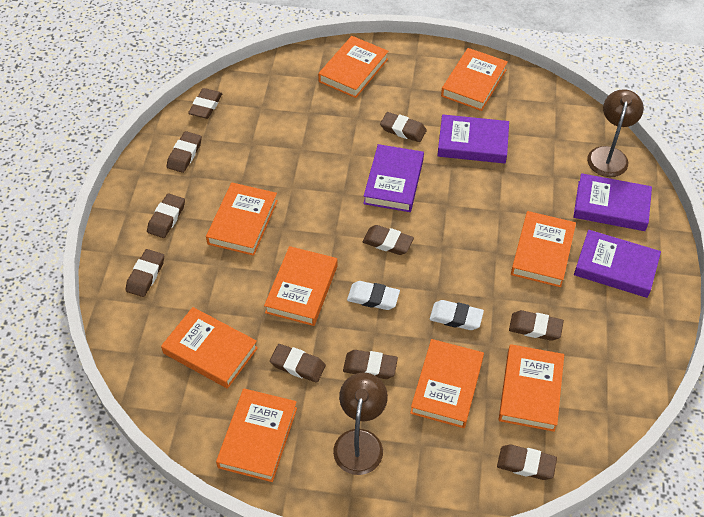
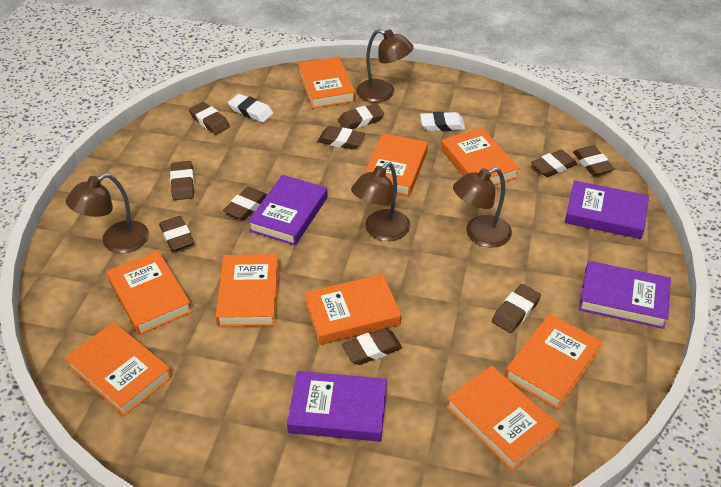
brown lamp: [333,373,388,475] [587,89,644,177] = 2 -> [66,173,149,253] [351,162,410,241] [356,29,414,102] [453,167,512,248] = 4

